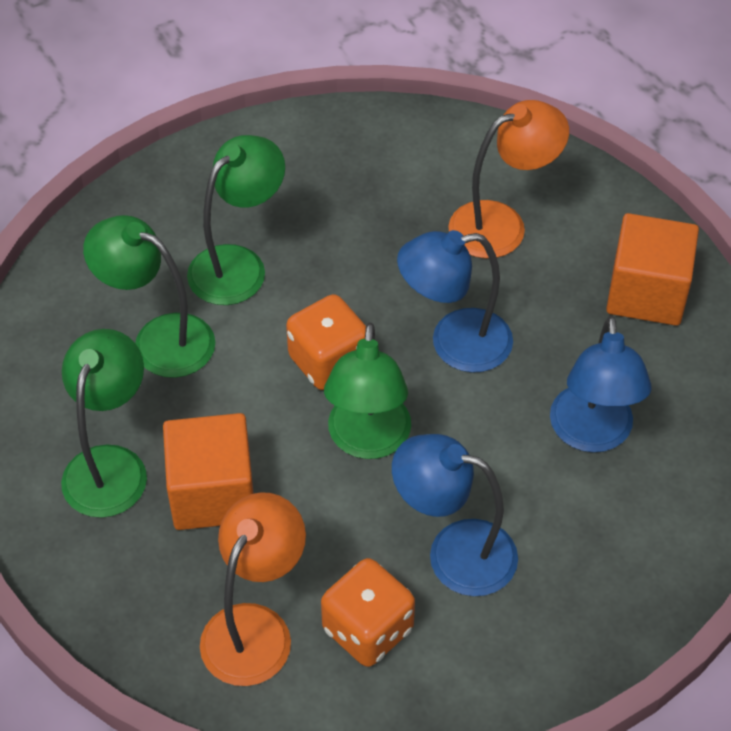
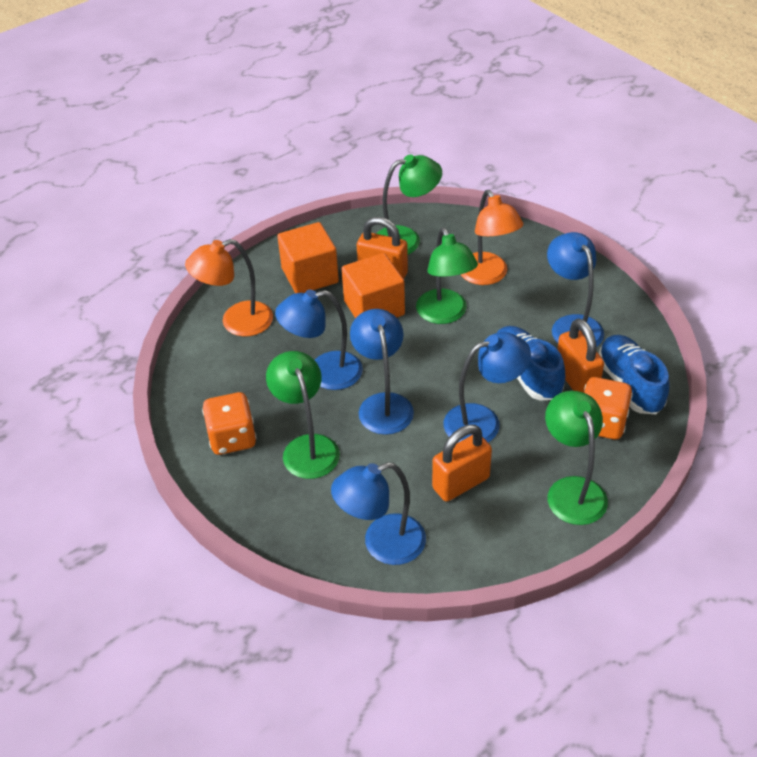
blue lamp: [392,434,518,596] [397,230,513,373] [550,316,651,453] = 3 -> [275,290,363,390] [331,462,426,565] [350,309,414,435] [444,332,531,443] [547,232,604,347] = 5
blue shoe: none = 0 -> [497,326,565,401] [599,335,670,414] = 2
orange padlock: none = 0 -> [357,217,408,279] [432,425,492,502] [557,318,604,393] = 3

